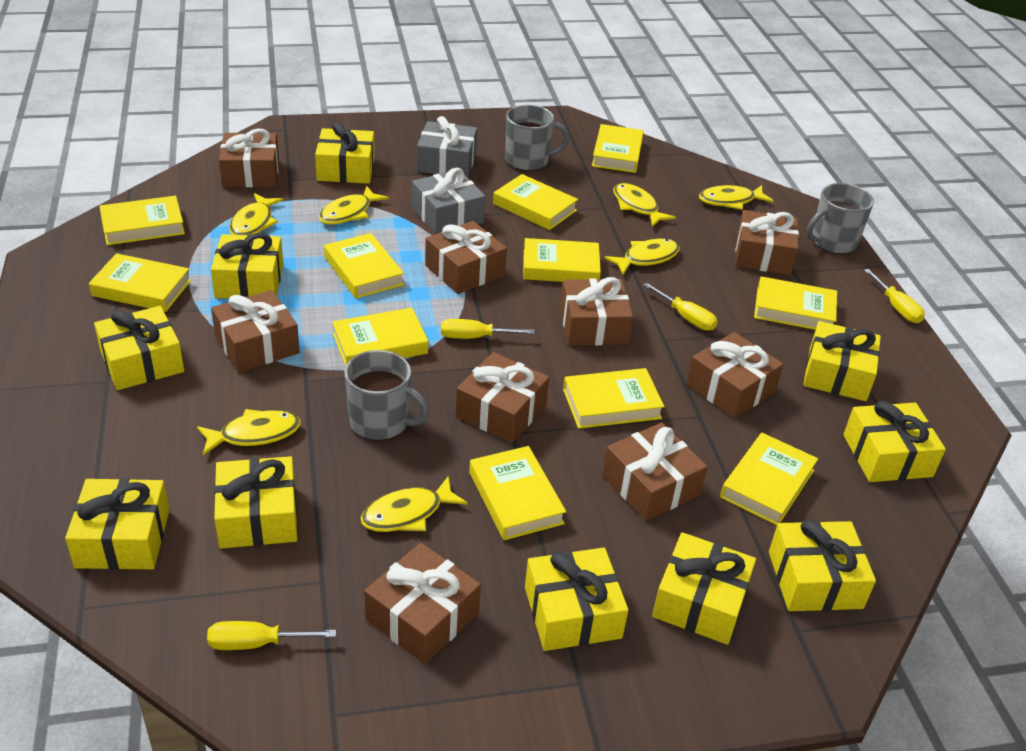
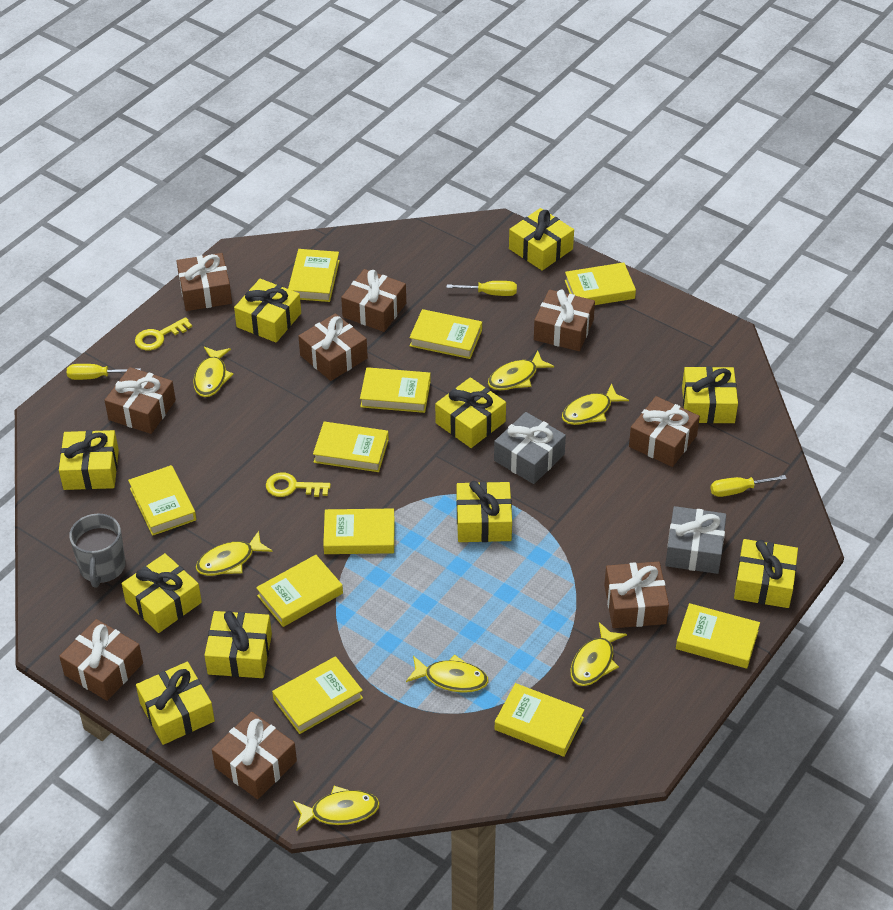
grey mug: [344,350,429,441] [505,105,569,171] [806,183,874,254] = 3 -> [69,514,125,587] = 1
yellow key: none = 0 -> [135,317,192,350] [266,472,331,497] = 2
yellow screwdriver: [207,621,336,650] [441,319,534,339] [643,283,718,331] [864,269,925,323] = 4 -> [67,364,141,380] [446,281,517,296] [710,475,787,497] = 3

